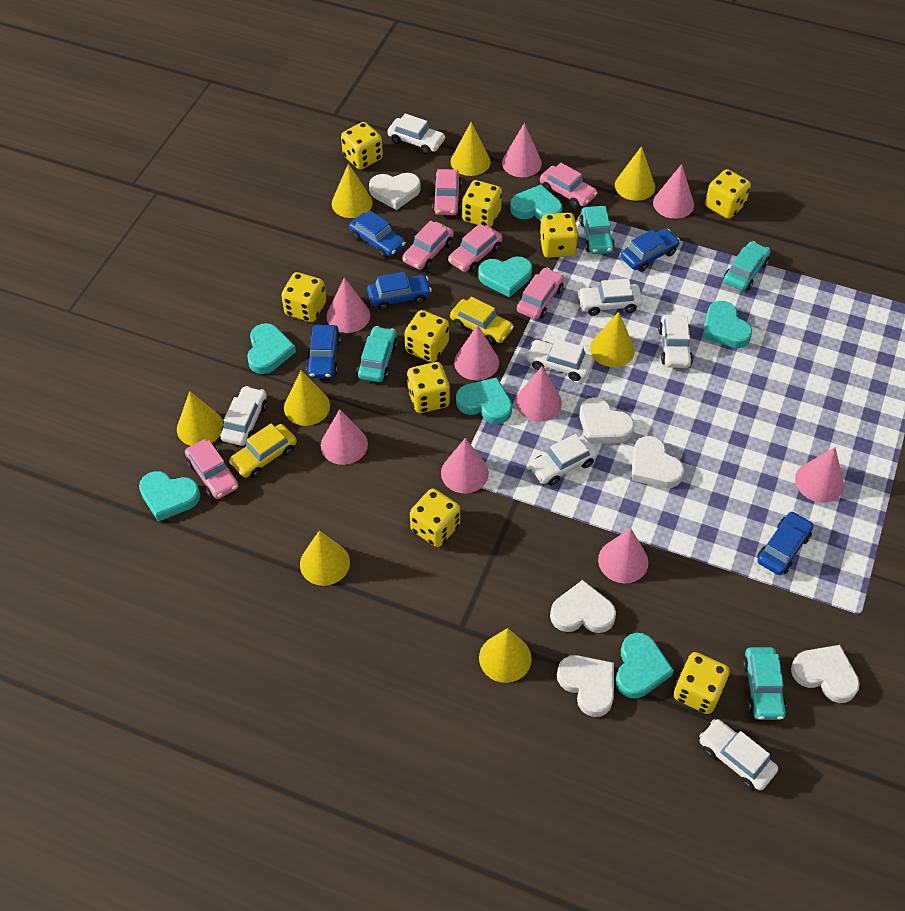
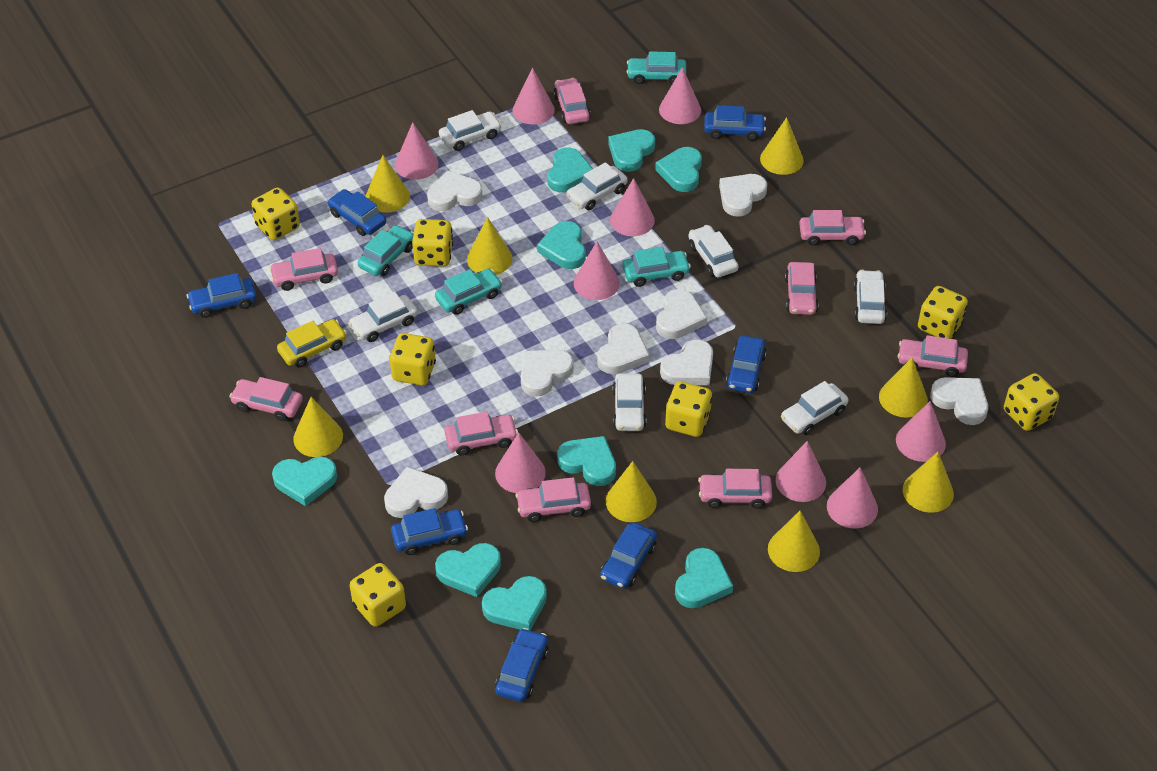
blue car: [306,325,341,378] [349,211,406,258] [367,272,432,310] [621,228,680,272] [757,511,814,575] = 5 -> [187,273,257,318] [328,189,386,236] [391,508,468,555] [495,628,549,702] [600,522,657,589] [704,105,766,141] [726,336,767,393] = 7
pink car: [185,439,239,499] [402,220,454,270] [432,169,461,215] [448,224,502,272] [517,268,564,319] [540,163,597,208] = 6 -> [229,377,303,421] [269,248,338,291] [445,412,518,455] [516,477,591,522] [553,78,591,124] [698,469,772,509] [785,262,818,315] [799,210,866,246] [898,335,968,377] = 9
turquoise heart: [139,471,200,522] [247,323,296,374] [456,377,512,424] [478,256,532,297] [510,185,562,221] [616,633,674,698] [702,301,752,348] = 7 -> [272,457,337,506] [435,543,501,597] [482,576,547,631] [537,221,586,269] [547,147,593,192] [557,436,616,486] [608,129,655,172] [655,147,702,192] [675,548,733,608] = 9
white heart: [369,173,421,210] [550,580,616,633] [557,655,614,717] [579,397,634,444] [632,436,684,488] [791,645,860,703] = 6 -> [384,467,448,518] [427,171,483,211] [521,350,574,397] [597,323,650,374] [656,289,707,339] [660,339,713,385] [719,174,767,217] [930,377,988,425] = 8
yellow car: [229,423,297,478] [450,297,514,345] = 2 -> [277,319,347,367] = 1
yellow dice: [281,272,326,322] [341,122,383,170] [404,310,449,362] [407,362,450,413] [410,489,460,547] [462,180,502,227] [540,213,578,258] [674,652,730,714] [705,169,751,219] = 9 -> [252,188,300,240] [350,563,406,627] [389,333,436,386] [412,219,453,267] [665,381,712,437] [918,286,968,339] [1004,373,1059,431] = 7

